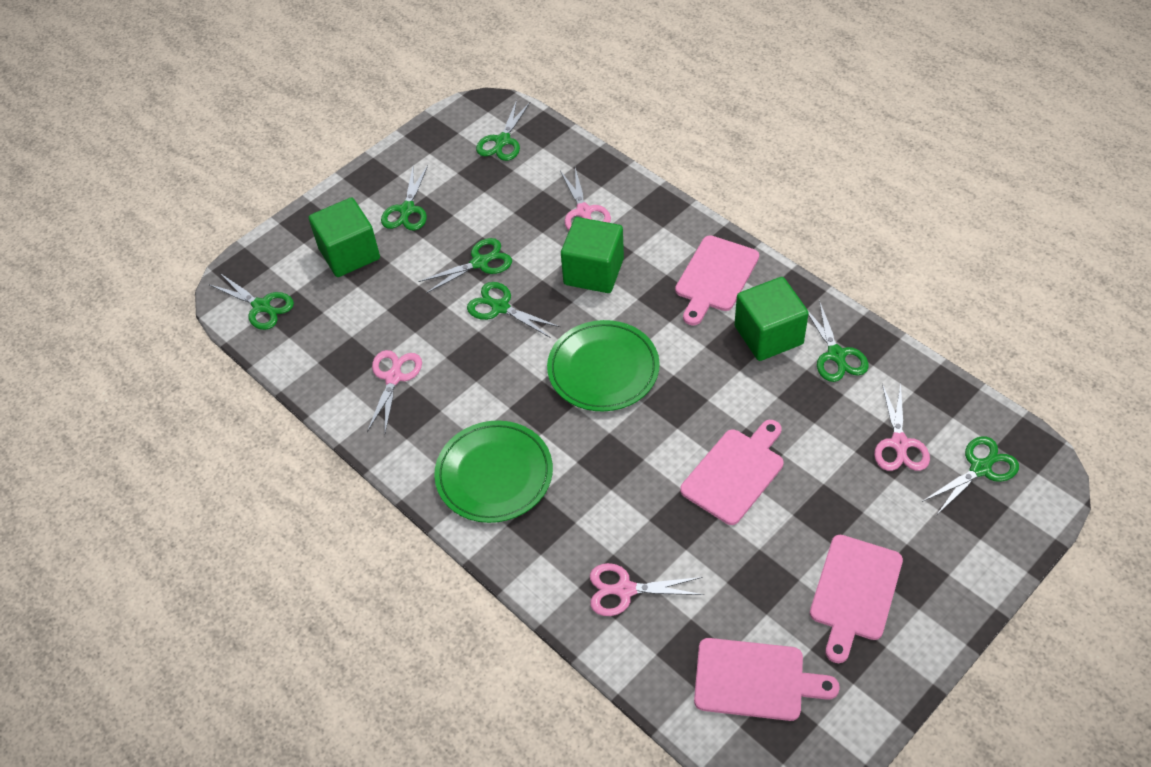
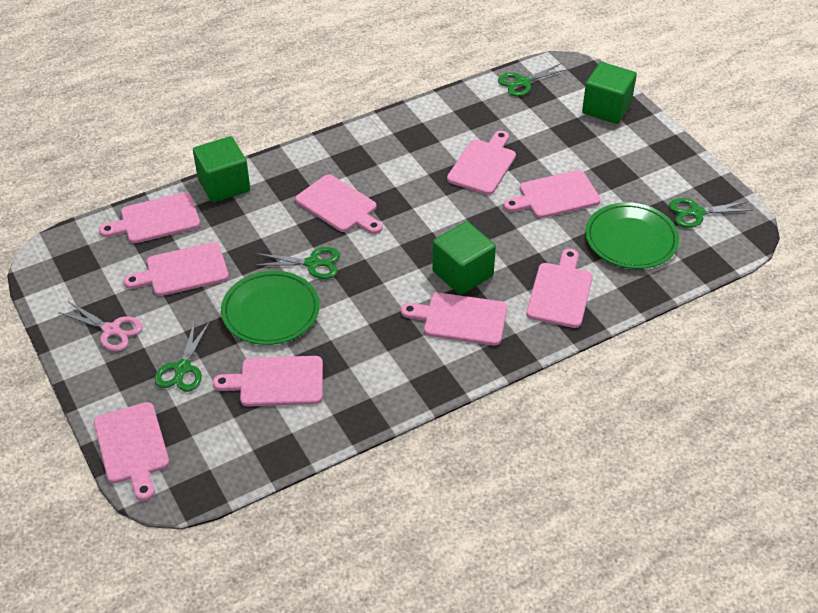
green scissors: [210,273,294,330] [381,165,428,231] [418,238,512,293] [467,282,560,338] [476,100,531,161] [808,300,869,382] [922,436,1019,514] = 7 -> [155,321,210,392] [254,247,340,279] [498,63,568,96] [669,198,753,228] = 4
pink cutting board: [675,235,759,325] [680,420,784,525] [694,638,840,721] [810,535,903,663] = 4 -> [94,402,169,501] [99,193,200,243] [124,242,229,296] [213,356,323,406] [295,174,383,234] [401,293,507,346] [447,131,516,195] [503,170,601,218] [526,249,593,328] = 9
pink scissors: [367,350,422,433] [560,168,611,230] [590,563,704,616] [874,384,930,471] = 4 -> [58,302,143,351] = 1

